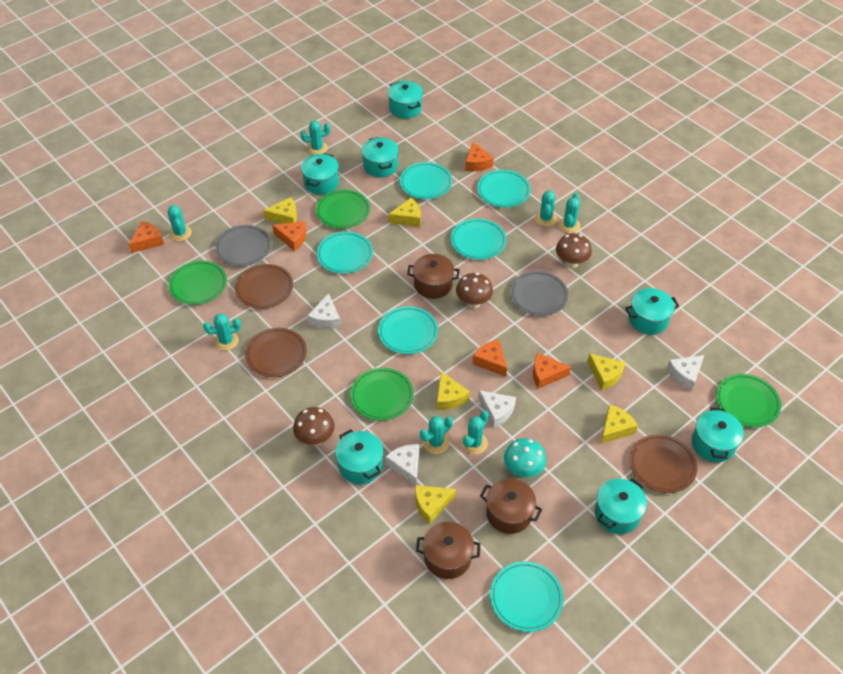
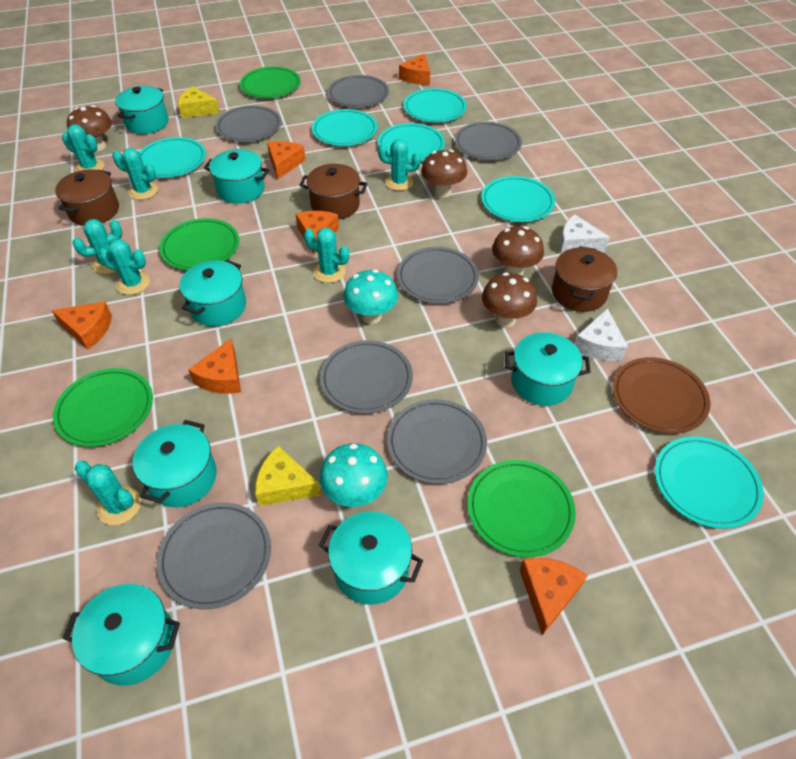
brown mushroom: [293,407,335,446] [456,273,493,309] [556,233,592,269] = 3 -> [67,105,112,151] [421,150,467,198] [482,272,537,327] [492,226,544,275] = 4
brown plate: [235,264,293,309] [245,328,307,377] [630,434,697,493] = 3 -> [612,357,710,434] = 1
grey plate: [215,225,271,266] [510,271,568,316] = 2 -> [157,503,271,609] [216,105,281,142] [320,340,413,414] [327,75,389,108] [387,399,487,484] [397,247,479,304] [455,122,522,160] = 7
orange cheese: [128,221,164,253] [272,221,306,251] [465,142,494,171] [473,339,507,377] [533,353,571,389] = 5 -> [51,301,112,350] [188,339,241,394] [267,141,306,179] [296,211,339,255] [399,53,430,85] [520,558,588,636] = 6
turquoise mushroom: [504,438,546,477] = 1 -> [320,443,388,507] [343,269,398,324] = 2
white cheese: [307,293,341,329] [385,444,419,485] [478,390,516,428] [666,355,704,391] = 4 -> [559,214,610,254] [575,308,628,361] = 2
yellow cheese: [263,197,297,224] [388,198,421,227] [415,485,456,524] [437,371,470,410] [587,353,626,391] [601,404,638,443] = 6 -> [178,86,220,118] [255,446,321,506] = 2

